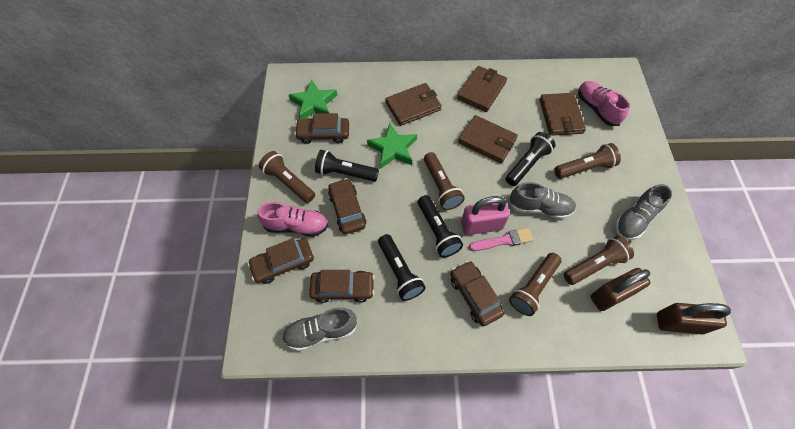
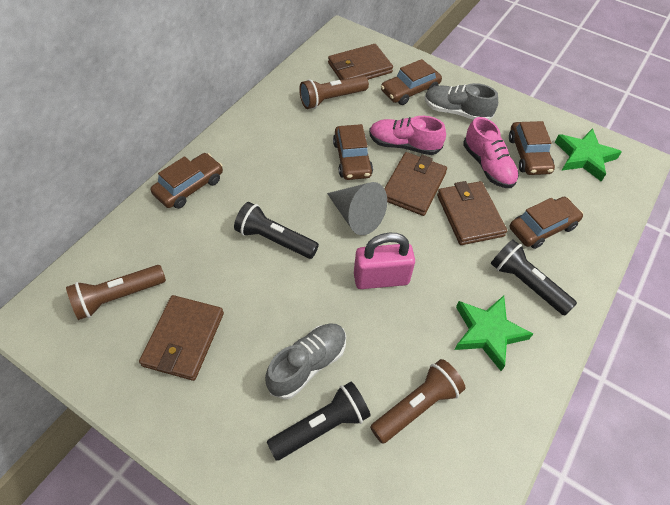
black flashlight: [315,150,379,182] [378,234,426,301] [418,195,463,258] [506,132,556,186] = 4 -> [234,202,319,259] [267,382,371,461] [491,239,577,316] = 3
brown flashlight: [259,151,315,203] [424,152,465,210] [509,253,561,316] [554,143,621,179] [564,236,634,285] = 5 -> [66,265,166,320] [299,76,369,109] [370,359,465,444] = 3
brown padlock: [590,268,651,311] [657,303,731,334] = 2 -> none = 0
grey cone: none = 0 -> [327,182,387,235] = 1
grey shoe: [282,308,357,351] [508,182,576,219] [615,184,672,240] = 3 -> [265,323,346,399] [425,83,498,120] = 2
pink brush: [469,228,533,251] = 1 -> none = 0

